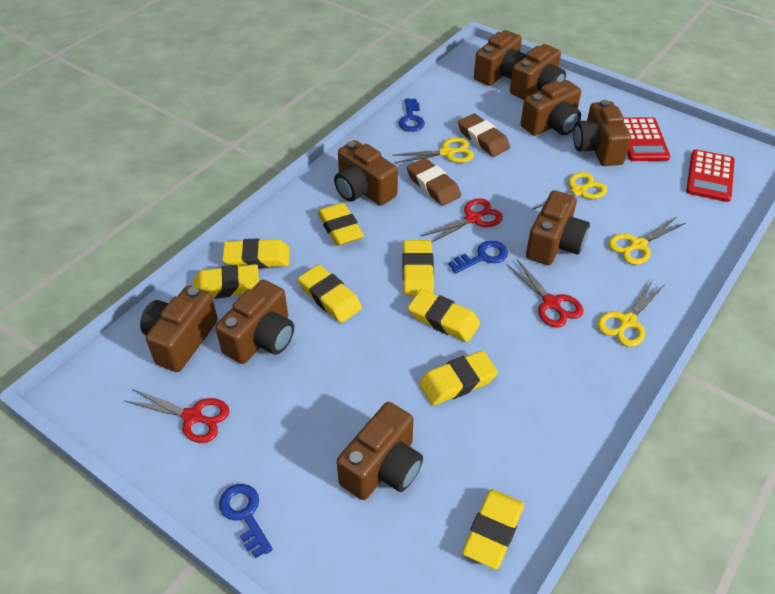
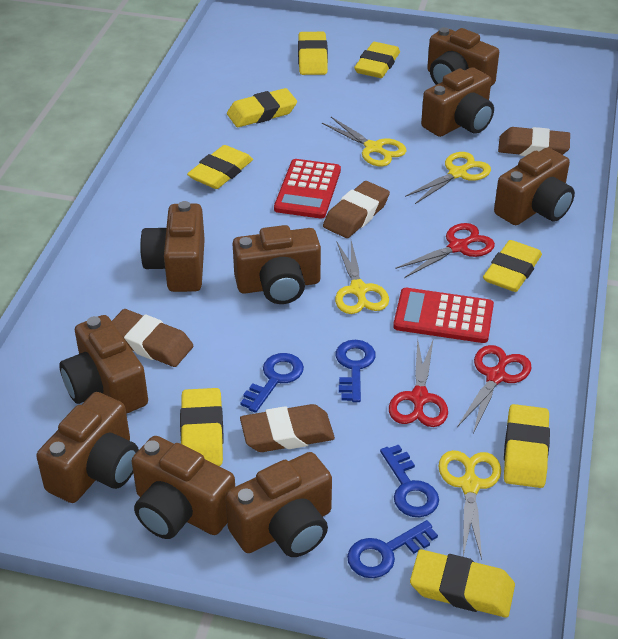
blue key: [219,484,273,558] [399,98,425,132] [449,240,508,273] = 3 -> [240,353,304,413] [336,340,376,402] [347,520,438,578] [380,445,439,517] = 4
brown eraser: [407,158,461,206] [458,114,510,157] = 2 -> [112,309,193,367] [240,404,335,452] [323,181,390,238] [498,127,570,156] = 4

